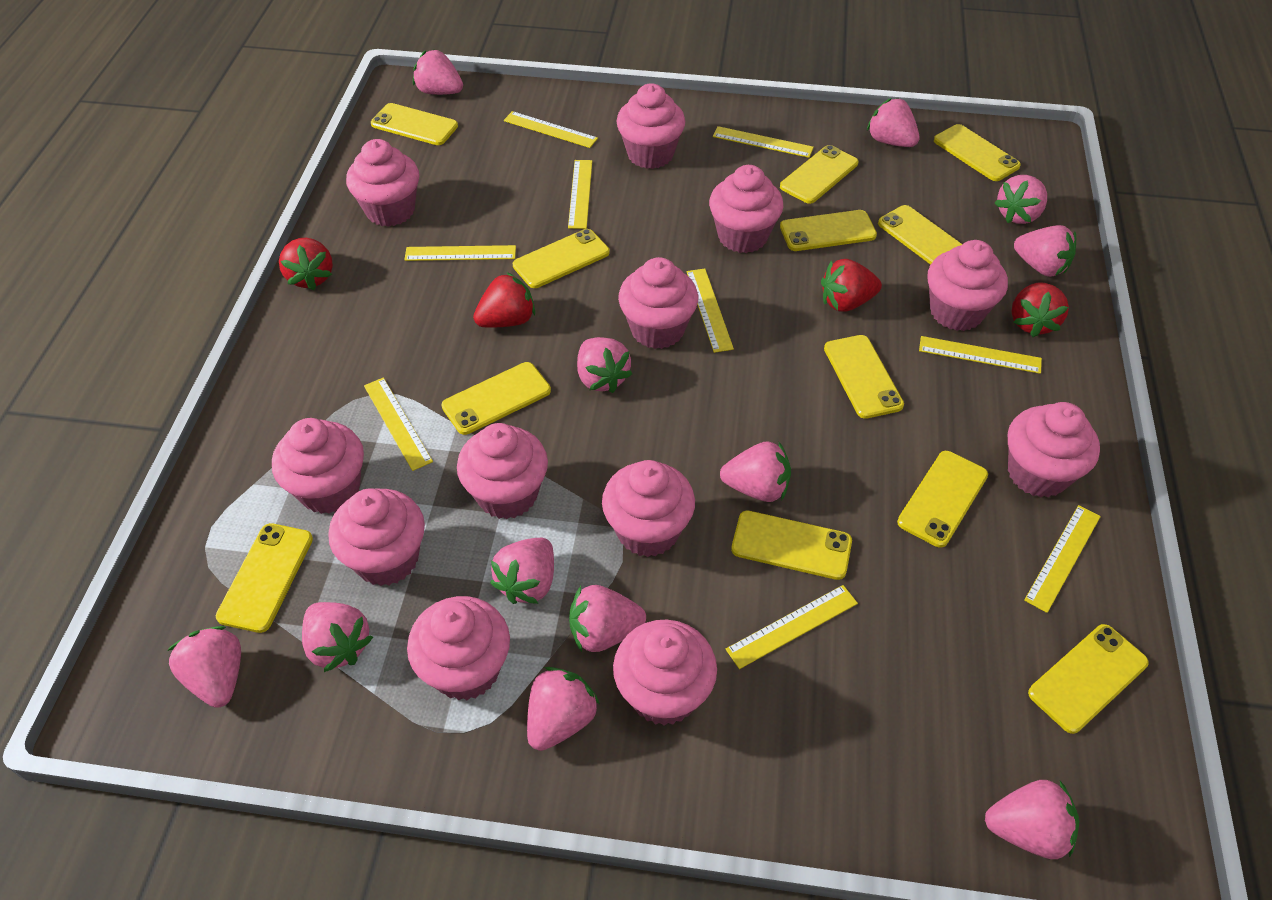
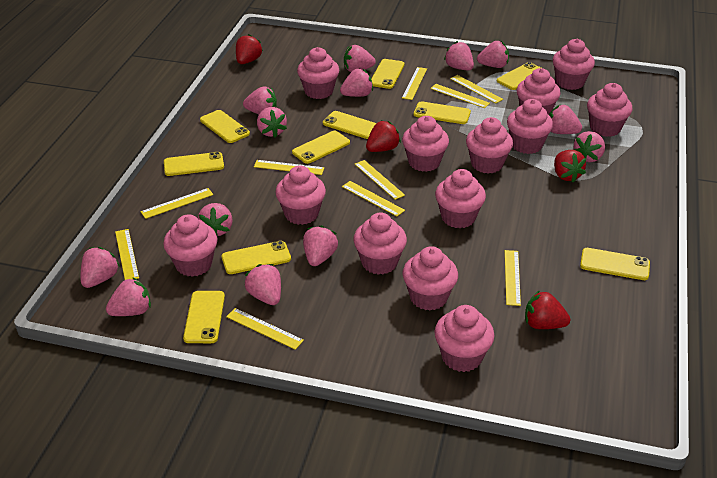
pink cupcake: [272,418,364,514] [328,488,425,586] [346,139,419,227] [407,596,510,700] [457,423,548,519] [602,460,695,557] [613,620,717,726] [616,83,685,169] [618,257,698,349] [709,165,783,253] [927,240,1008,331] [1008,402,1100,498] = 12 -> [163,214,217,277] [275,166,326,225] [297,47,339,99] [353,213,407,275] [402,116,449,172] [403,246,458,310] [434,305,495,372] [435,169,486,228] [466,117,513,173] [507,99,553,154] [517,68,561,115] [553,39,595,90] [587,83,632,137] = 13
pink strawberry: [167,626,241,708] [302,602,373,672] [413,50,463,95] [490,538,554,604] [527,667,600,751] [569,585,646,652] [577,337,632,393] [720,441,791,502] [867,98,919,147] [985,780,1079,859] [994,175,1047,224] [1014,225,1076,277] = 12 -> [81,247,120,288] [106,277,151,316] [198,203,233,236] [243,86,277,114] [245,264,281,305] [257,107,287,138] [303,225,338,266] [340,69,373,97] [344,45,376,72] [444,41,474,71] [477,41,509,68] [549,104,582,134] [574,131,605,162] = 13
yellow phone: [216,523,313,633] [371,103,458,145] [442,362,551,435] [513,229,609,288] [731,511,852,580] [780,145,858,204] [780,210,877,251] [824,335,904,419] [878,205,963,265] [897,451,988,548] [934,124,1021,181] [1028,624,1149,734] = 12 -> [164,152,224,176] [183,291,225,343] [200,110,250,143] [221,241,291,274] [292,131,350,164] [323,111,376,139] [371,59,405,89] [414,101,471,124] [497,62,541,90] [580,248,650,280] = 10
yellow ruler: [364,378,433,471] [404,245,516,261] [504,111,598,148] [568,160,592,229] [686,268,734,353] [713,126,814,158] [726,585,858,669] [919,336,1042,374] [1024,505,1101,613] = 9 -> [115,229,139,280] [141,188,213,219] [226,308,304,350] [254,160,324,175] [342,181,405,216] [355,160,405,200] [402,67,427,100] [430,84,490,108] [450,75,503,103] [505,250,521,306] = 10

